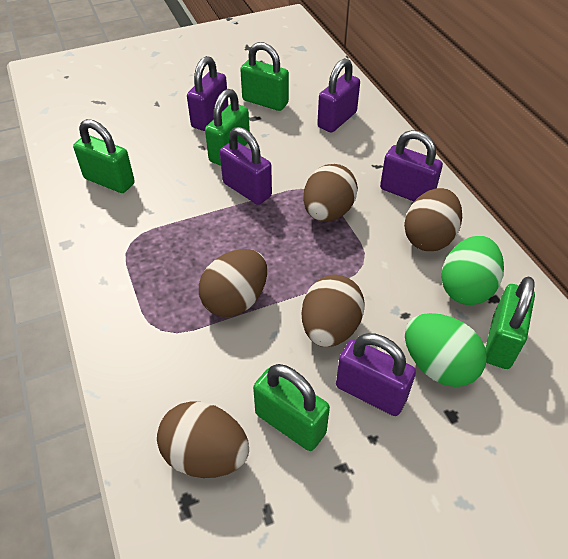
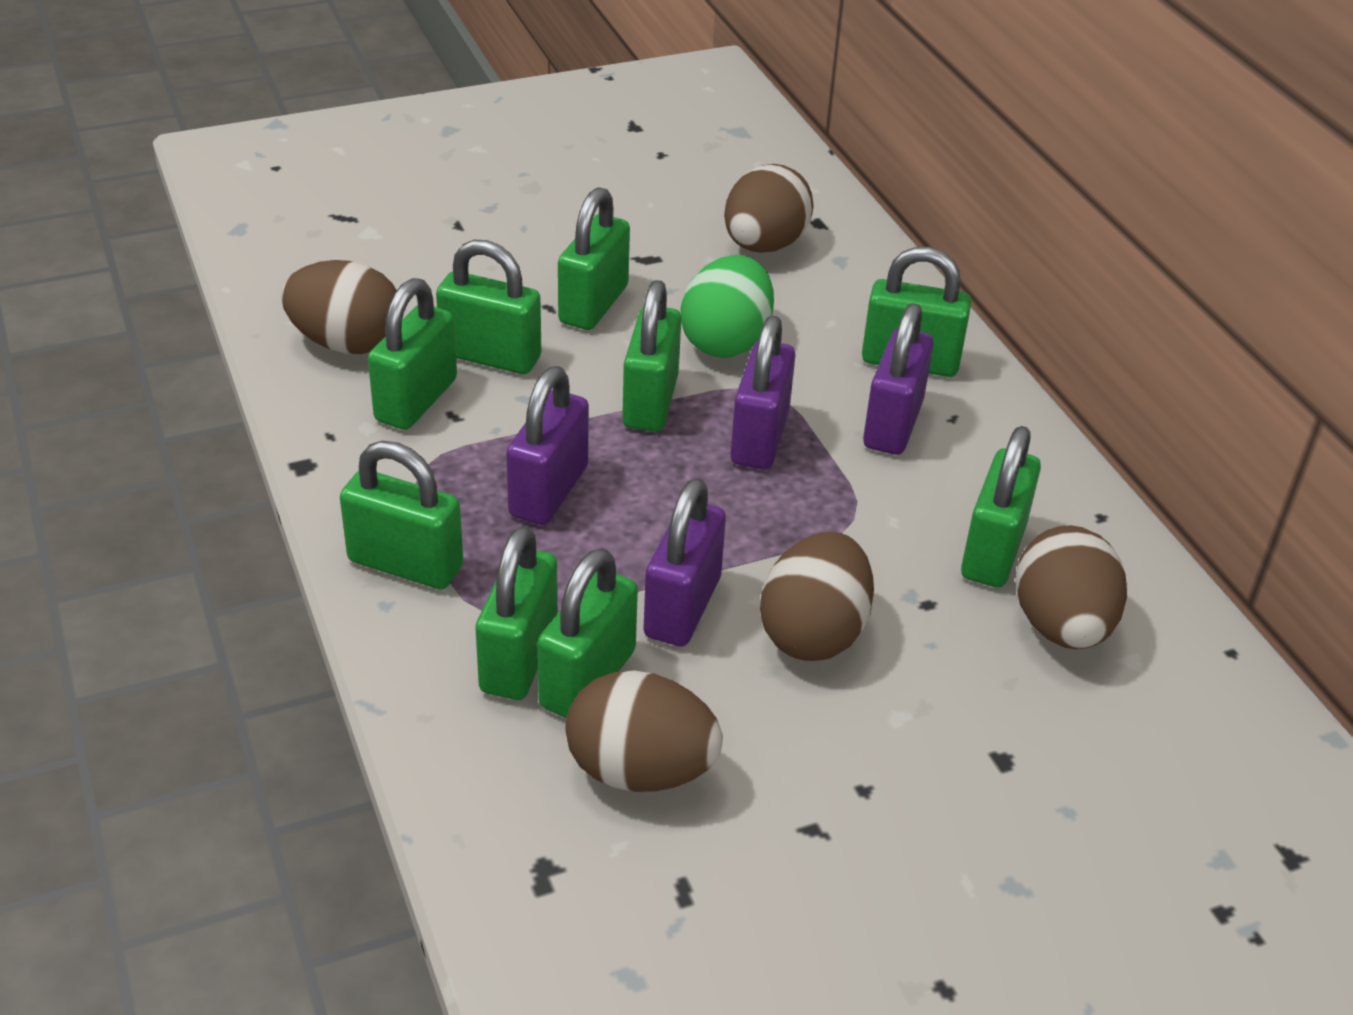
green egg: [405,313,487,387] [441,236,504,305] = 2 -> [680,255,774,358] = 1
green padlock: [73,119,135,193] [205,89,250,166] [240,42,289,111] [253,364,330,451] [486,277,535,369] = 5 -> [340,441,463,589] [368,278,457,430] [436,240,541,374] [476,526,558,700] [537,548,638,718] [558,187,630,330] [622,280,681,432] [862,247,972,377] [961,426,1041,588] = 9
purple padlock: [187,56,229,131] [220,127,272,205] [317,58,360,133] [336,333,416,416] [380,130,443,201] = 5 -> [506,366,589,525] [643,478,726,646] [730,316,795,469] [863,303,934,455] = 4

